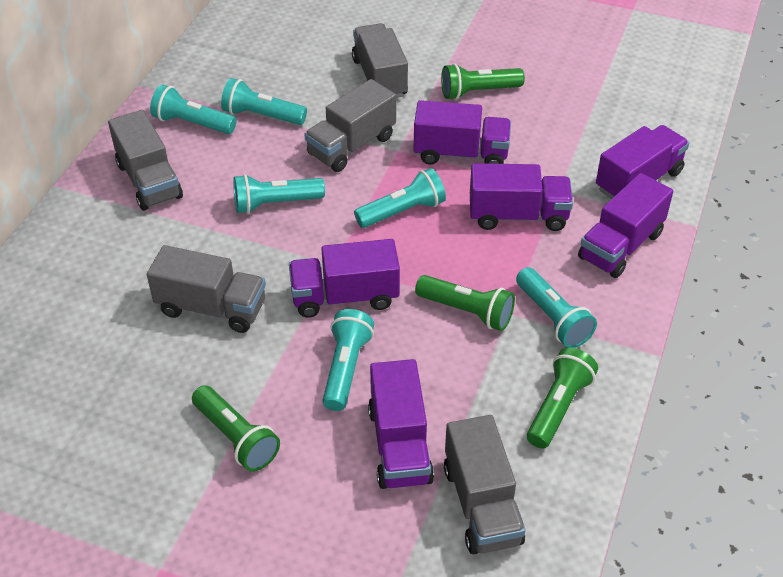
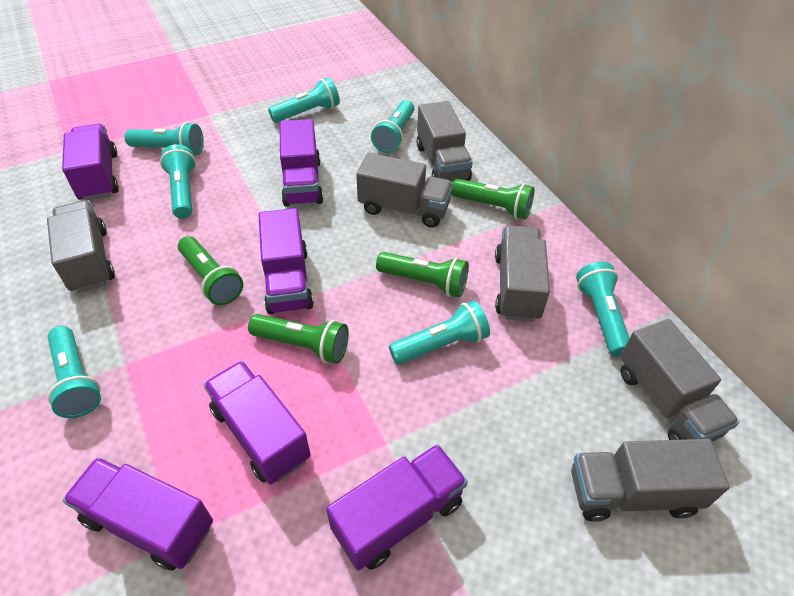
grey truck: [108,110,183,211] [147,245,266,333] [304,79,396,172] [352,23,408,98] [444,415,526,554] = 5 -> [47,200,115,293] [356,153,453,228] [417,101,473,182] [495,225,550,322] [571,439,730,522] [620,319,739,441] = 6
turquoise flashlight: [150,84,236,134] [221,78,307,125] [233,174,325,214] [323,309,374,411] [354,168,446,228] [516,267,597,348] = 6 -> [47,326,101,418] [124,122,204,155] [160,144,196,219] [268,77,340,123] [371,100,414,153] [389,300,490,365] [576,262,629,357] = 7

